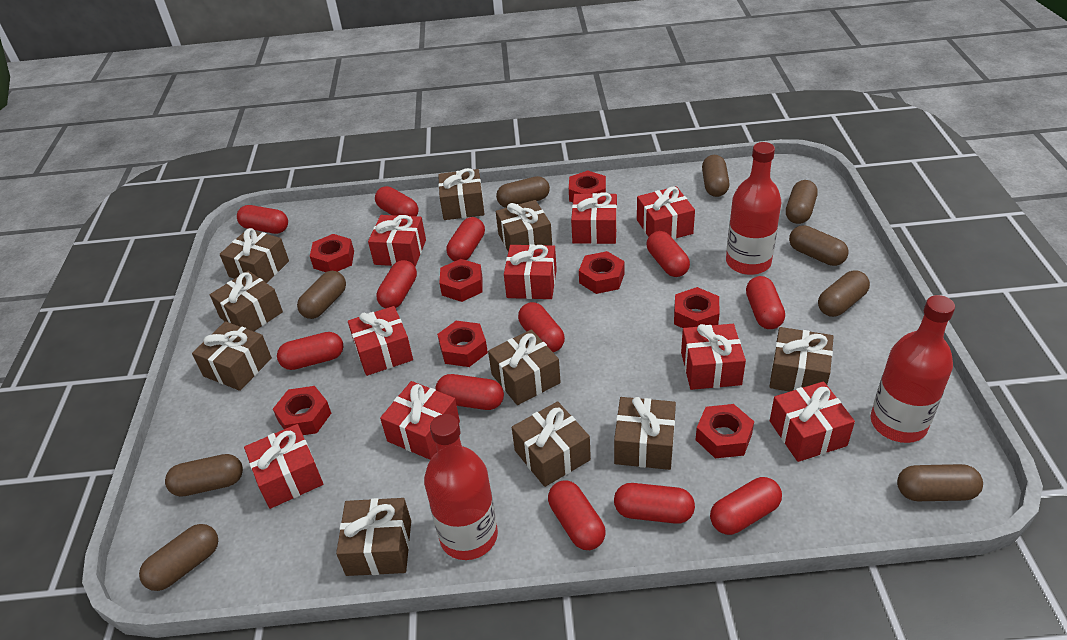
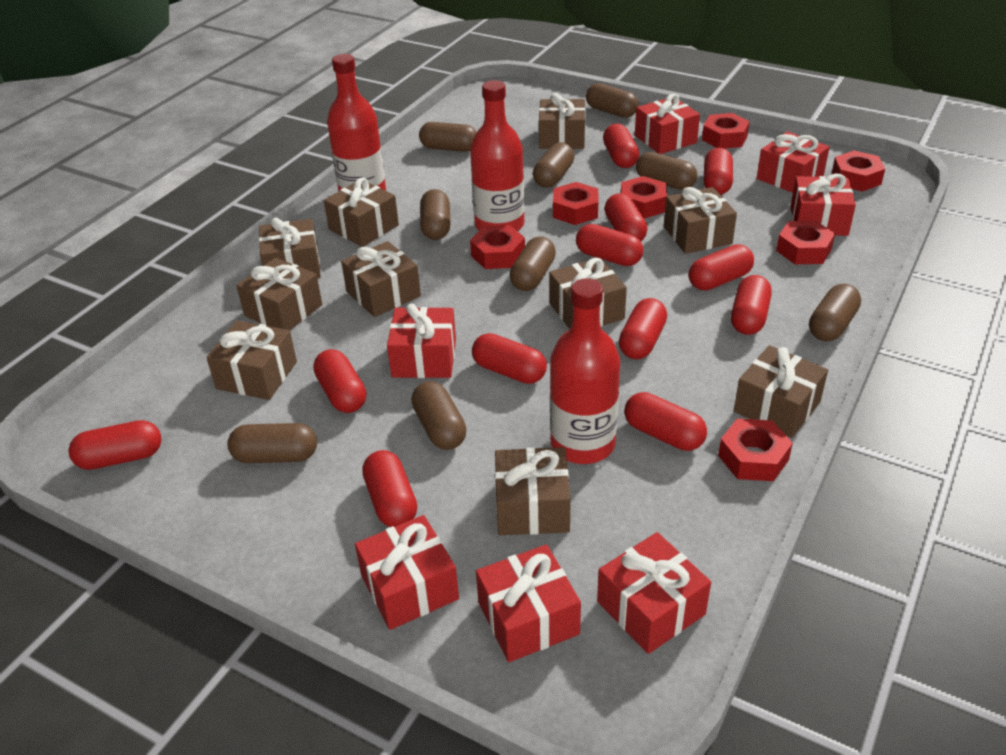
red gift: [244,424,323,509] [348,306,413,376] [368,215,426,267] [380,381,460,460] [504,244,557,299] [571,192,617,244] [637,186,695,239] [681,324,746,390] [770,381,855,462] = 9 -> [355,515,459,630] [387,303,456,378] [476,544,581,662] [597,532,711,654] [635,94,700,154] [757,131,830,193] [791,174,856,236] = 7
red nut: [273,386,331,435] [310,234,354,272] [437,321,488,367] [439,259,482,302] [569,170,606,202] [579,251,625,294] [674,287,720,328] [696,404,754,458] = 8 -> [470,225,525,269] [553,182,598,225] [621,176,667,219] [702,113,750,149] [718,419,793,481] [776,221,835,264] [832,150,885,192] = 7

